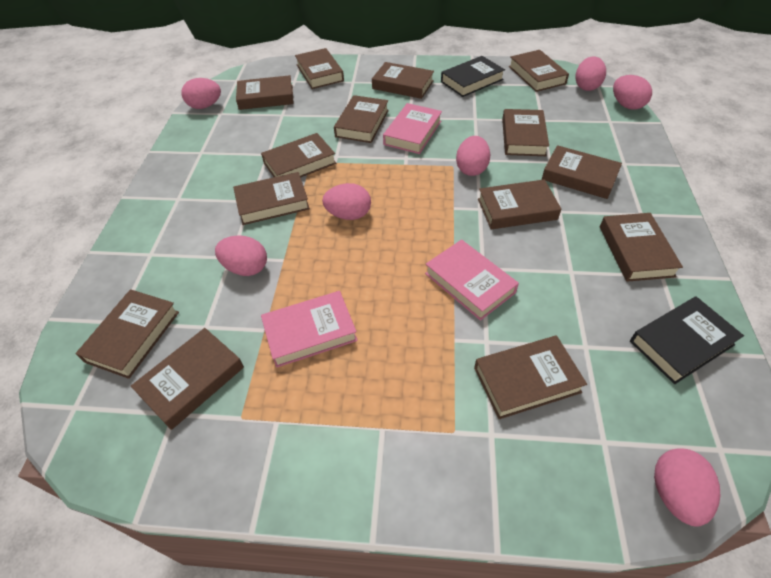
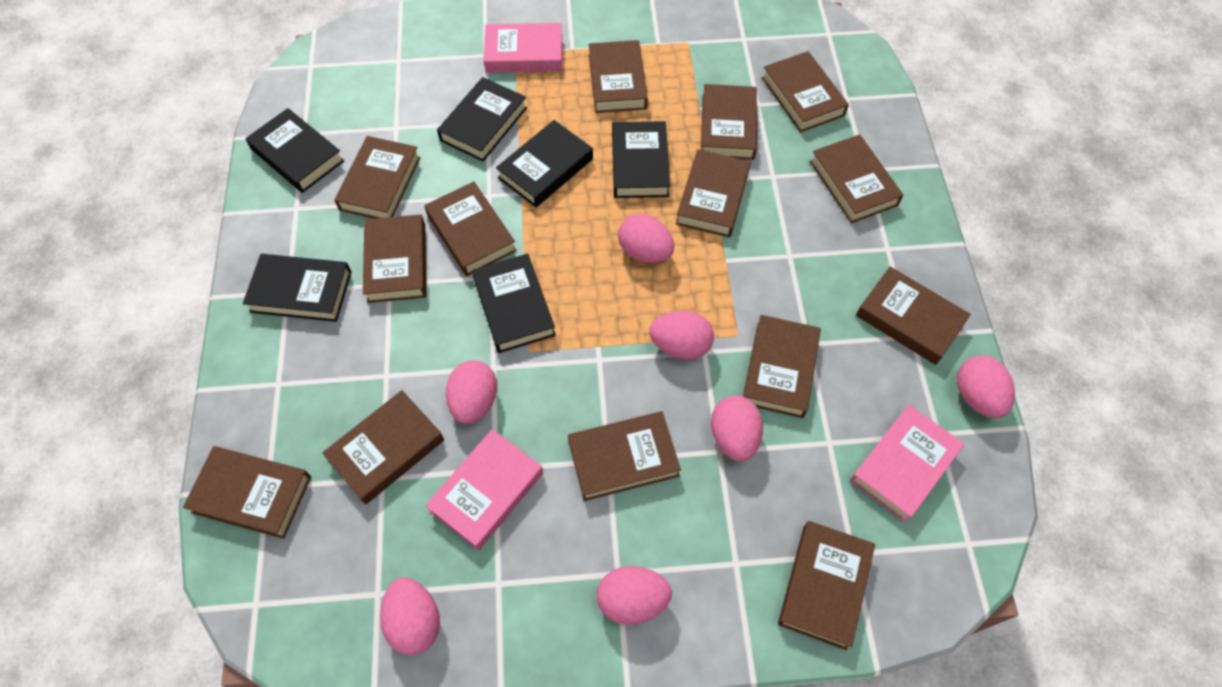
black book: [441,56,505,97] [630,296,744,384] = 2 -> [243,254,352,322] [245,108,344,193] [437,77,527,162] [472,254,556,353] [496,120,593,207] [612,121,670,198] = 6

